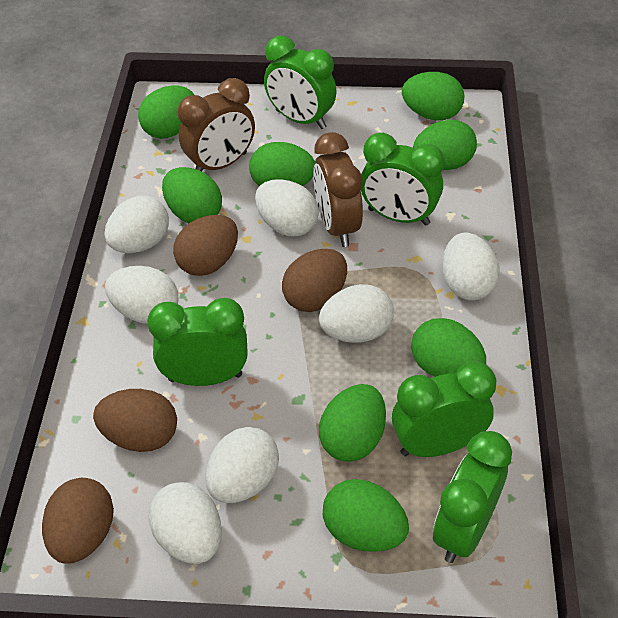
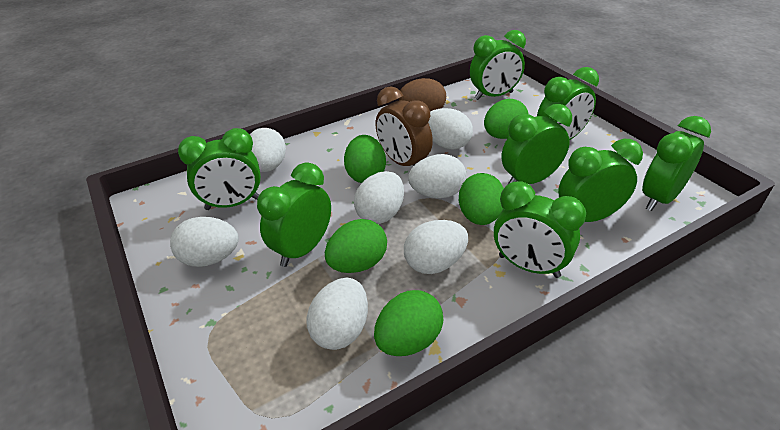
brown clock: [178,78,255,172] [313,132,363,247] = 2 -> [376,86,433,166] = 1
brown egg: [42,478,114,564] [93,389,177,452] [173,215,238,276] [282,249,347,312] = 4 -> [399,78,446,112] = 1
green clock: [147,298,248,386] [264,36,337,129] [361,133,445,226] [392,361,496,457] [433,431,512,563] = 5 -> [178,128,261,210] [257,162,331,267] [470,30,526,100] [494,181,586,278] [501,104,572,184] [537,67,599,140] [558,139,643,222] [642,116,711,211] = 8
green egg: [138,85,194,139] [162,167,222,223] [249,142,315,186] [319,384,386,462] [323,479,409,552] [402,72,465,120] [411,318,486,377] [413,120,477,170] = 8 -> [325,219,387,273] [344,135,386,183] [374,290,444,356] [459,173,504,225] [484,99,529,139] = 5

